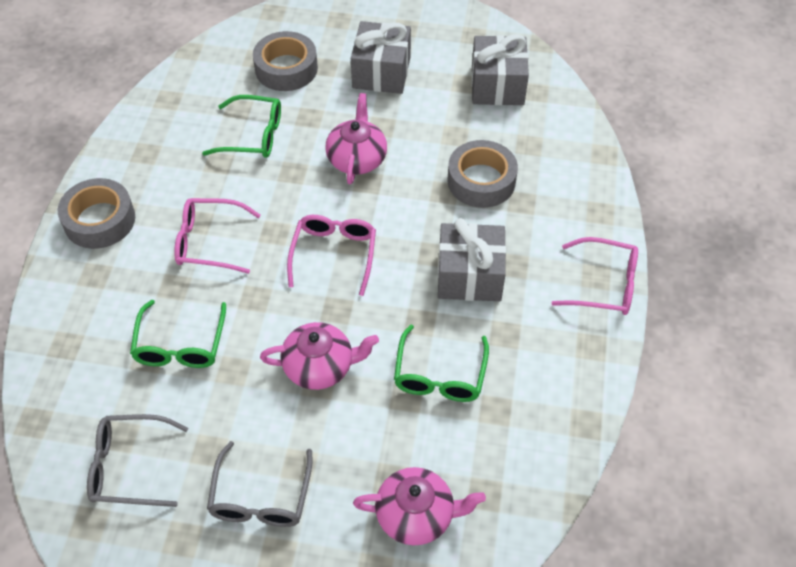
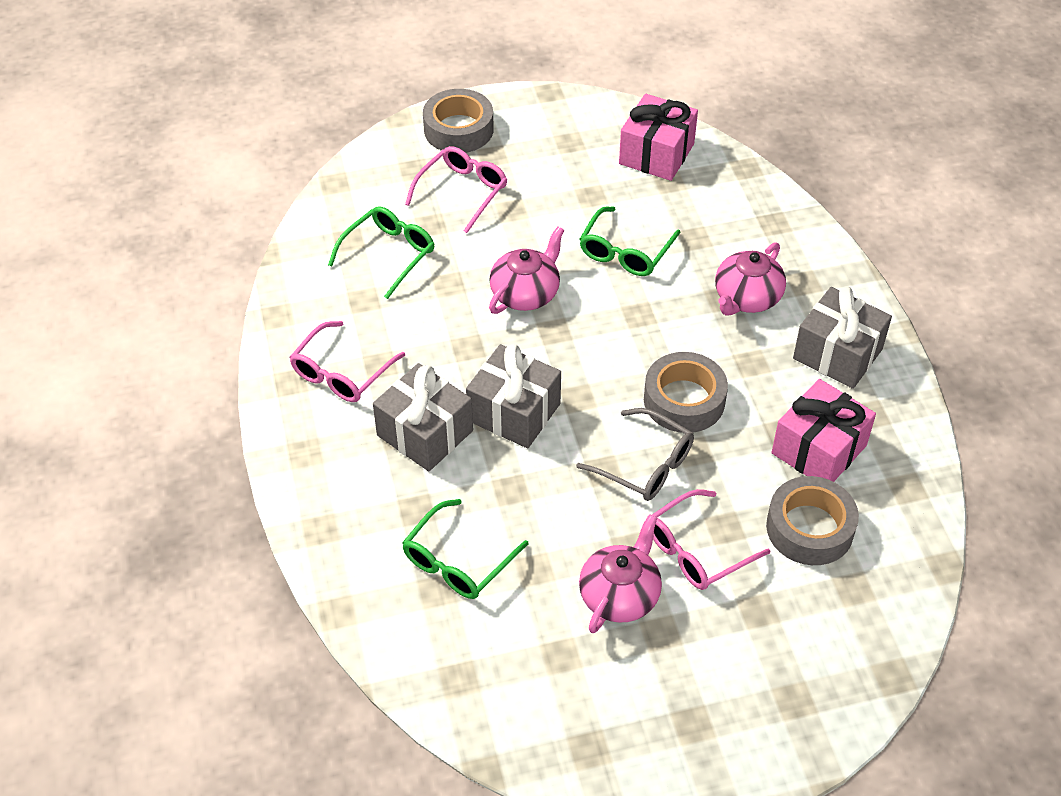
grey glasses: [87,414,188,507] [207,441,312,527] = 2 -> [576,408,694,501] = 1
pink gift: none = 0 -> [619,94,698,181] [772,379,876,482] = 2

